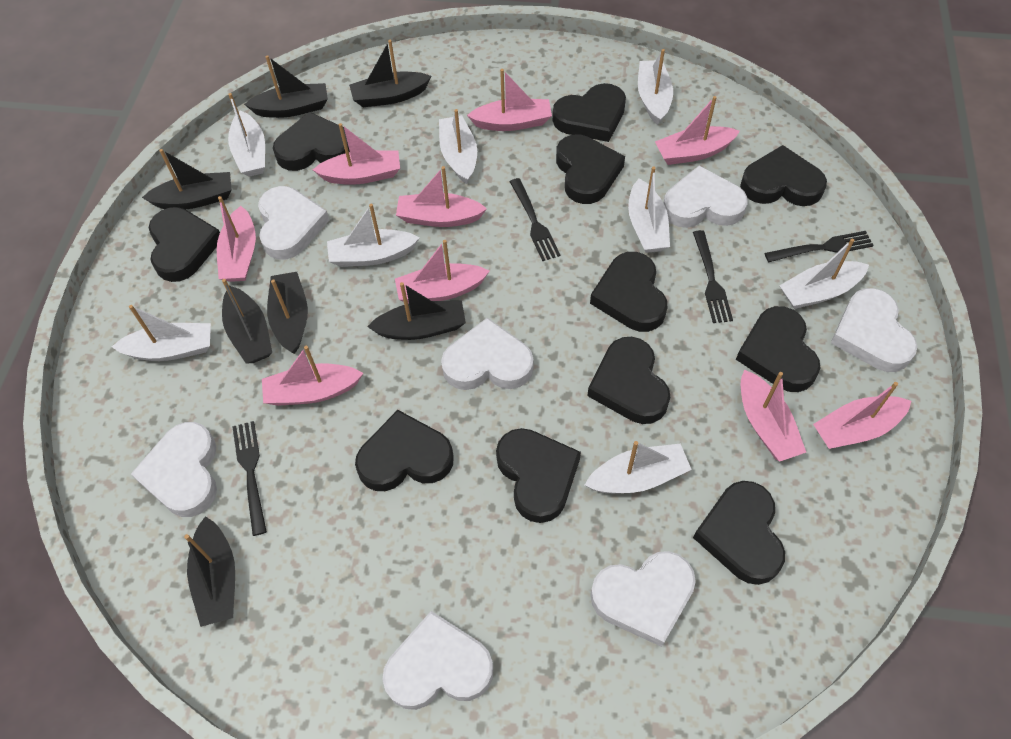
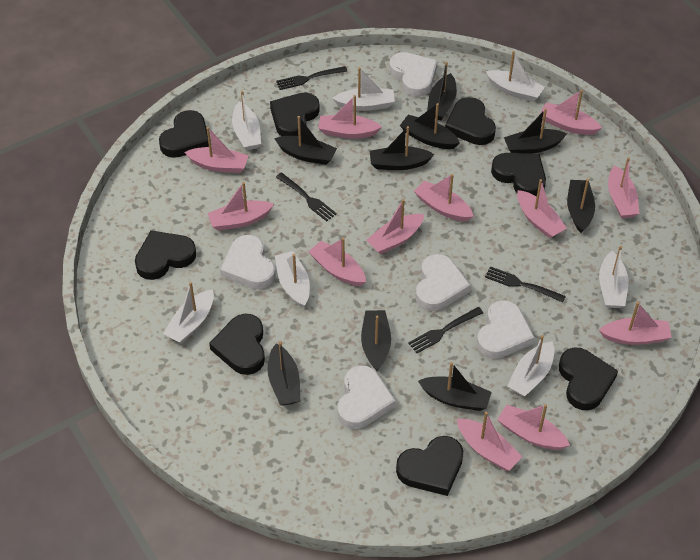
black boat: [142,149,232,209] [184,516,235,627] [222,279,272,363] [244,55,328,118] [267,272,308,354] [349,40,431,107] [367,282,466,340] = 7 -> [267,341,301,406] [274,116,337,165] [361,310,391,371] [370,126,434,170] [400,103,460,149] [418,362,492,411] [427,62,457,120] [504,108,567,153] [567,179,595,233] = 9
black heart: [149,207,220,282] [273,112,350,171] [355,410,454,491] [496,428,581,523] [553,83,626,142] [556,135,625,204] [587,337,670,424] [590,252,668,332] [693,481,785,585] [736,306,820,392] [740,145,827,206] = 11 -> [135,230,196,280] [159,110,209,158] [209,314,265,375] [270,93,320,136] [396,436,463,496] [445,97,496,145] [491,153,546,196] [559,347,618,410] = 8
pink boat: [217,196,256,282] [262,346,363,406] [313,123,400,185] [395,240,490,304] [396,166,487,227] [467,69,552,131] [655,96,740,165] [741,370,806,462] [813,382,911,449] = 9 -> [185,127,249,173] [208,182,274,231] [308,238,366,286] [318,95,382,139] [366,199,424,254] [414,174,474,222] [457,412,522,471] [497,404,570,450] [517,179,567,239] [540,90,602,135] [599,302,672,345] [608,157,640,218] = 12
white boat: [112,305,211,361] [228,93,265,177] [327,204,419,267] [439,109,477,184] [585,441,692,493] [628,166,670,253] [638,49,673,125] [779,238,869,309] = 8 -> [163,282,214,343] [232,91,261,150] [275,251,310,308] [332,67,395,111] [486,51,545,102] [507,335,554,397] [599,246,628,308] = 7
white heart: [131,422,217,517] [258,186,330,259] [382,611,493,710] [441,318,534,390] [591,551,696,647] [664,166,748,228] [831,288,917,372] = 7 -> [220,235,276,289] [337,365,396,429] [389,52,437,97] [416,254,471,311] [477,300,535,359] = 5

